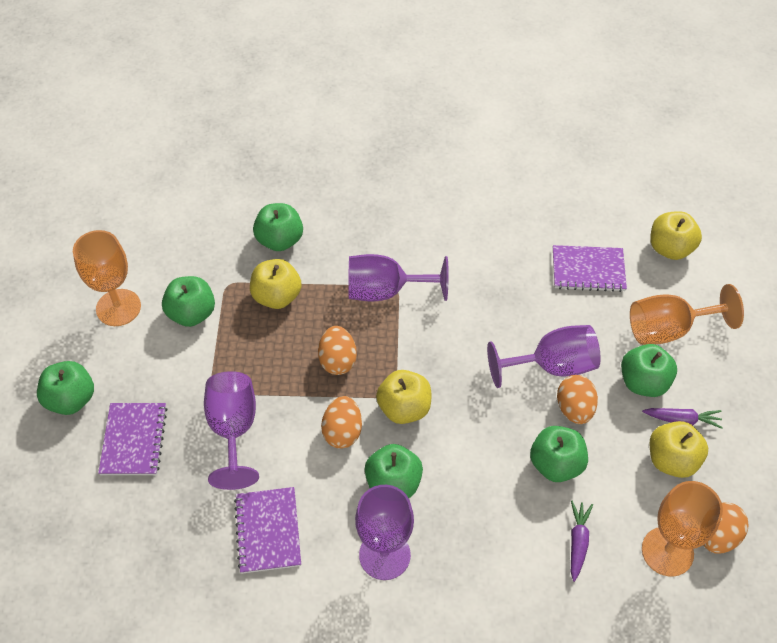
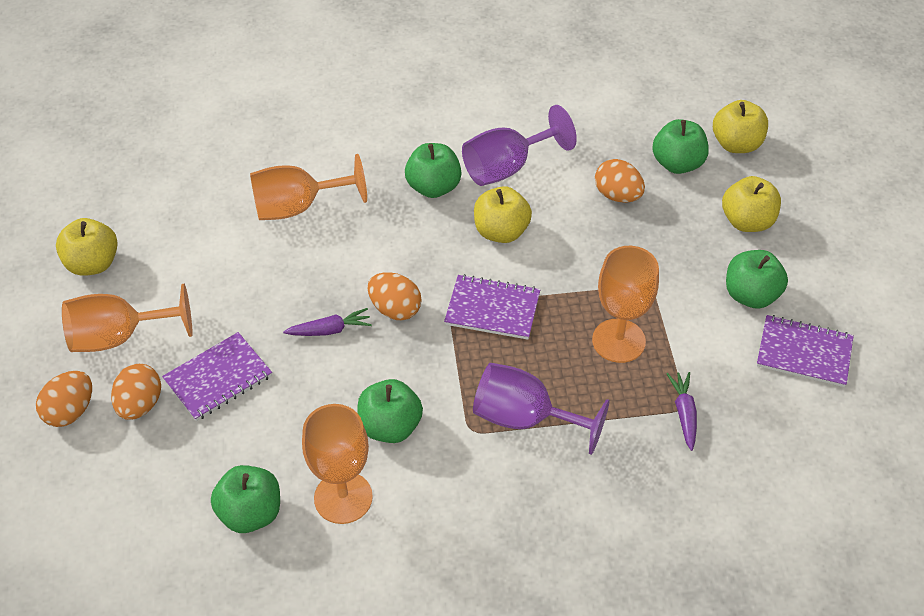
green apple: [37,361,94,415] [162,276,215,327] [253,203,303,251] [364,444,423,498] [530,426,588,482] [621,344,677,397] = 6 -> [211,465,280,533] [357,379,423,443] [405,143,462,198] [652,119,709,174] [726,250,788,309] = 5
orange goblet: [73,230,141,326] [630,284,744,345] [642,481,723,577] = 3 -> [62,284,192,352] [250,154,367,220] [302,404,373,524] [592,246,659,363] = 4
purple goblet: [204,371,259,490] [348,254,449,301] [355,485,414,580] [487,325,601,388] = 4 -> [462,105,577,186] [473,363,610,455] = 2

